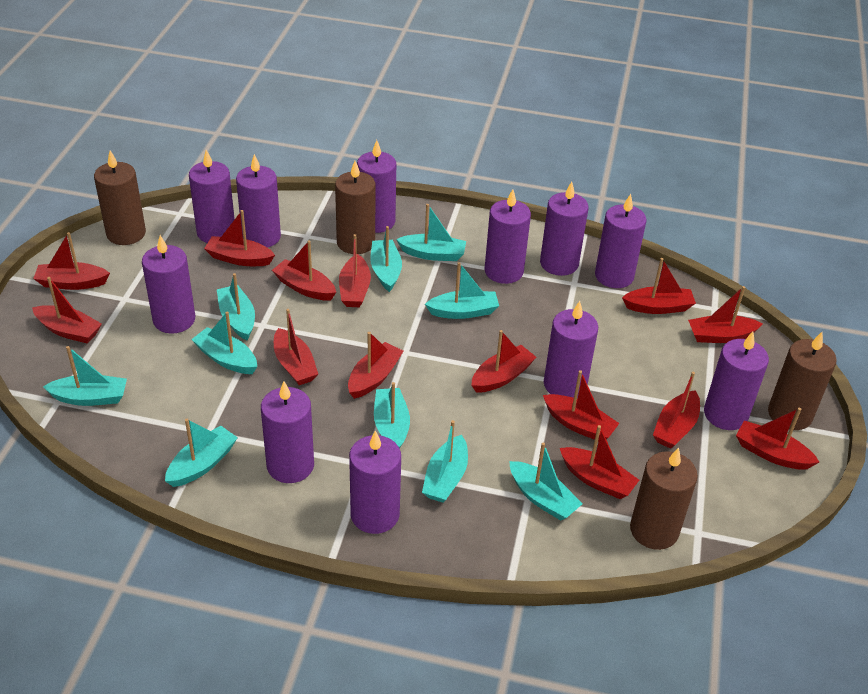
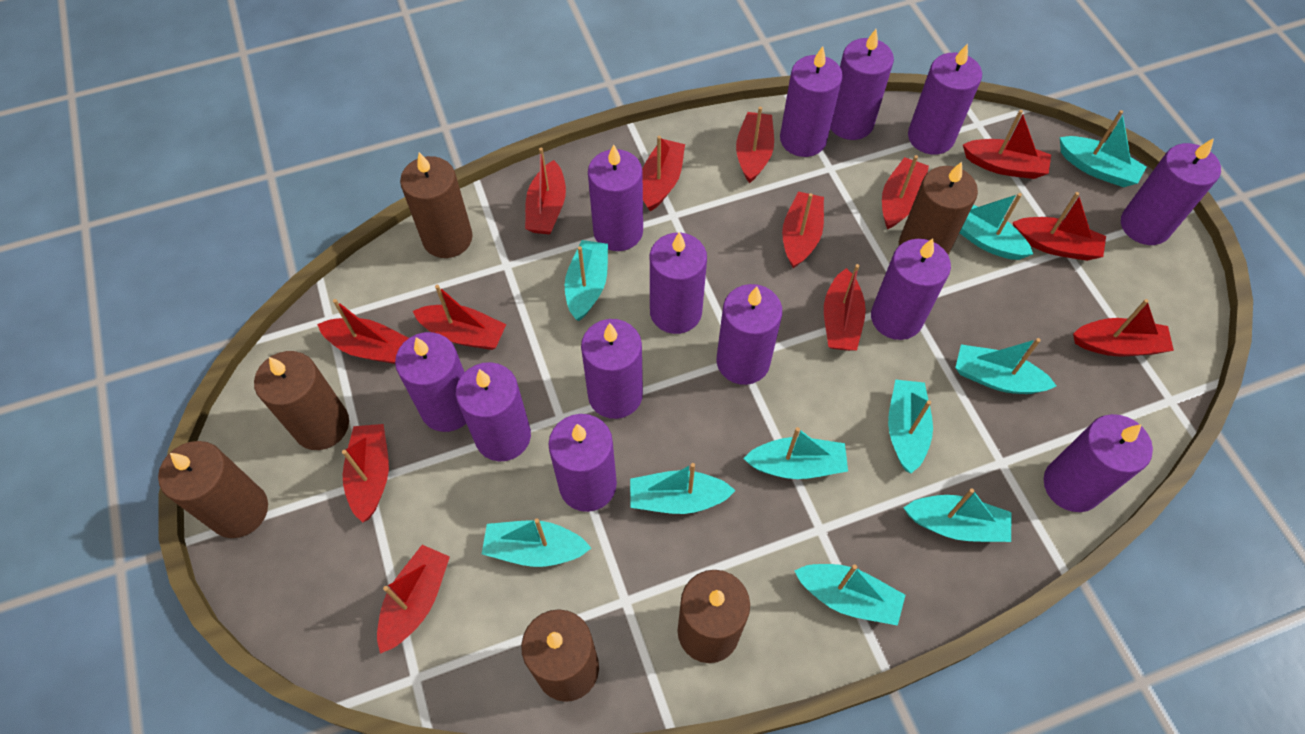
brown candle: [94,150,146,245] [335,161,375,254] [630,447,698,550] [768,332,837,430] = 4 -> [158,441,268,538] [254,351,349,450] [400,152,472,258] [521,609,599,702] [677,570,750,663] [899,162,978,255] = 6
purple candle: [142,235,195,334] [189,150,235,243] [236,154,281,248] [261,381,314,483] [349,430,401,534] [357,140,396,233] [485,189,531,284] [540,182,588,276] [544,301,598,398] [595,194,647,288] [704,332,769,430] = 11 -> [395,332,466,432] [456,362,531,461] [548,414,617,512] [581,319,643,419] [588,144,643,251] [650,232,707,334] [716,284,782,385] [780,46,843,157] [830,29,894,140] [871,238,951,340] [908,43,982,155] [1044,414,1153,512] [1121,138,1221,245] = 13
red boat: [32,277,102,344] [33,232,110,290] [204,210,275,266] [272,240,336,301] [274,309,318,385] [339,234,371,307] [348,332,403,399] [471,330,536,393] [543,370,619,441] [560,425,639,499] [622,258,696,314] [653,372,700,449] [688,286,763,343] [736,408,819,470] = 14 -> [317,299,409,364] [342,424,389,523] [377,545,450,654] [413,285,506,350] [525,148,566,235] [642,136,685,211] [736,107,774,183] [782,191,824,268] [824,264,866,351] [882,155,929,229] [963,110,1051,179] [1013,192,1106,261] [1073,299,1174,356] = 13

